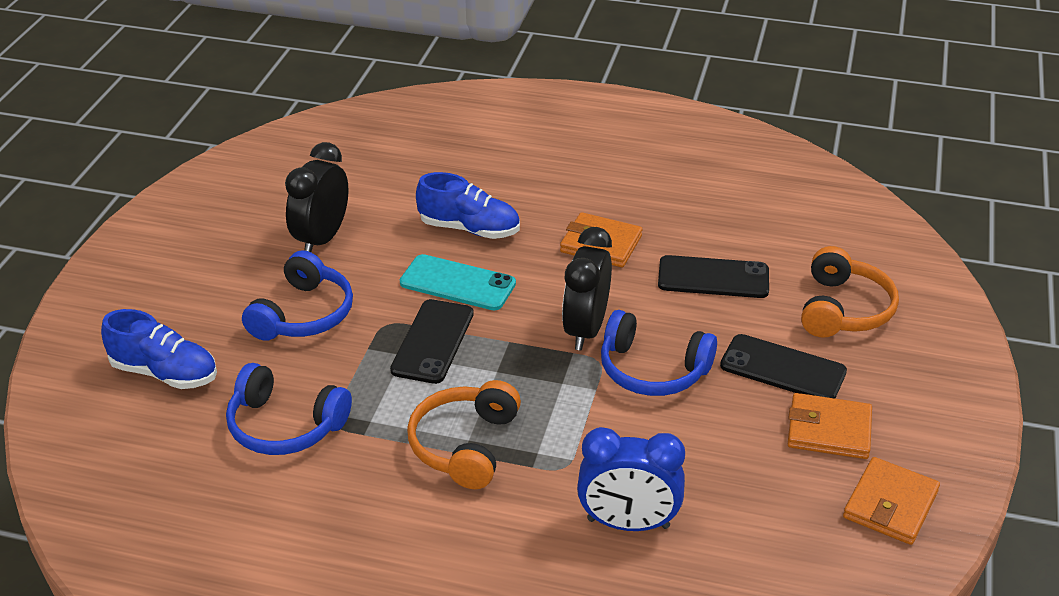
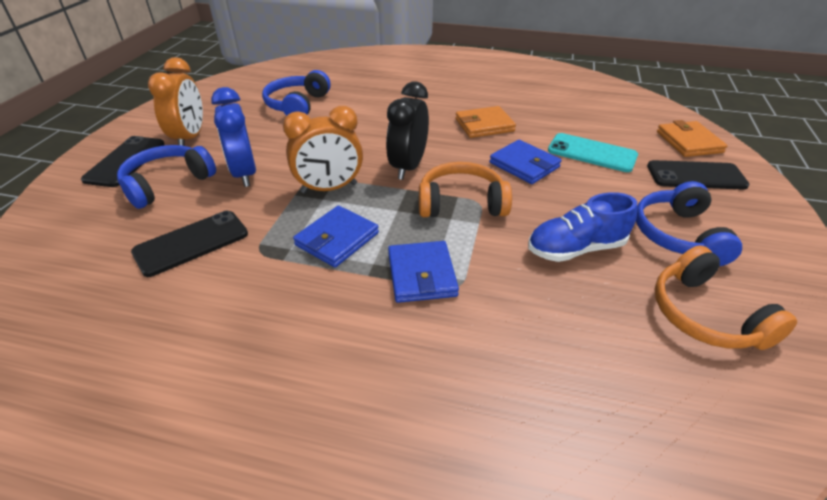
black clock: [285,142,349,252] [562,227,612,351] = 2 -> [386,82,429,180] = 1
blue shoe: [101,309,217,389] [416,172,520,239] = 2 -> [528,192,637,262] = 1
blue wallet: none = 0 -> [293,206,379,267] [388,241,459,303] [489,140,562,184] = 3
orange clock: none = 0 -> [148,57,203,146] [283,106,363,194] = 2
orange wallet: [560,212,642,267] [788,393,872,459] [843,457,940,545] = 3 -> [455,106,516,138] [657,120,728,157] = 2

